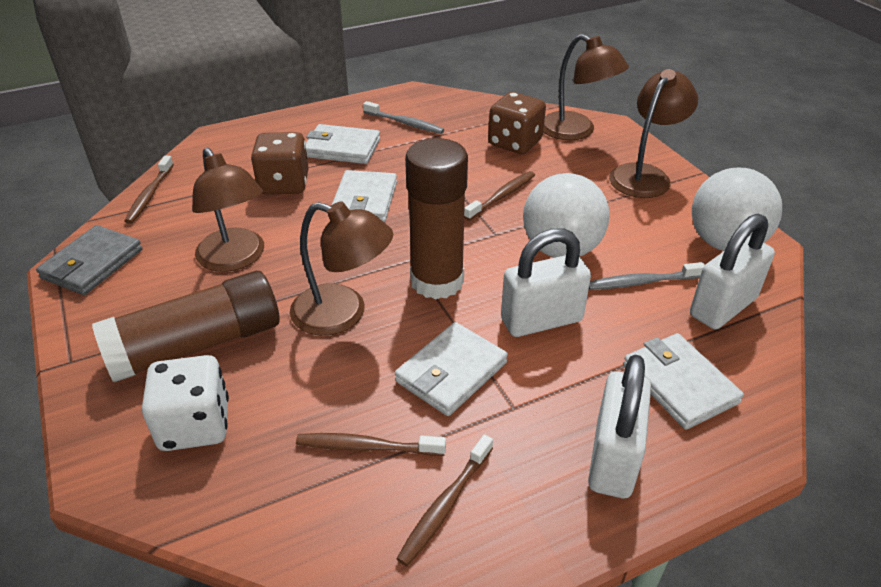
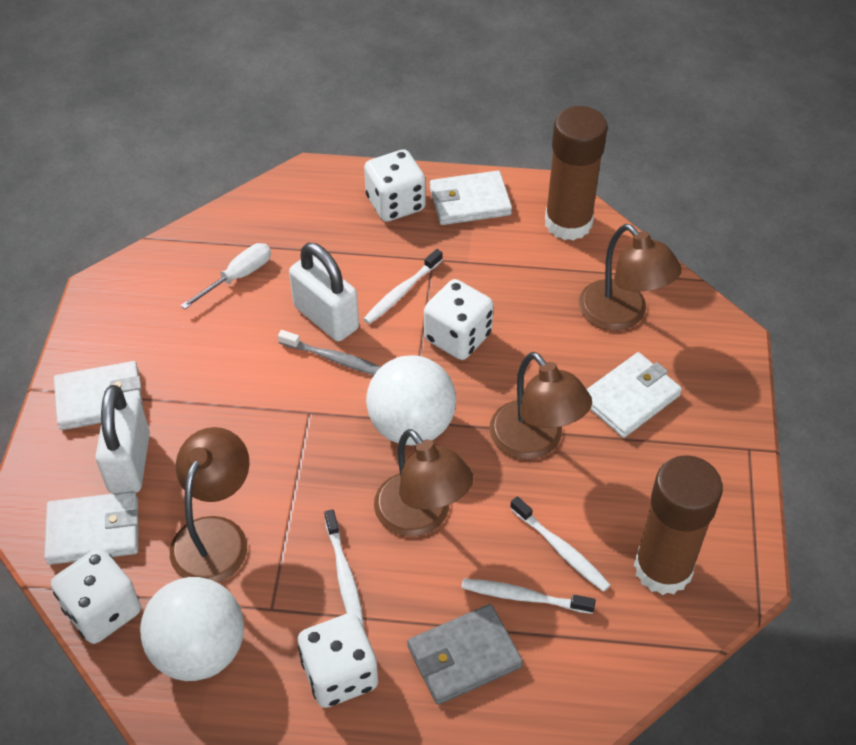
brown dice: [251,132,309,194] [488,92,546,154] = 2 -> none = 0
brown toothbrush: [124,156,174,224] [296,433,446,456] [396,434,493,566] [464,171,535,221] = 4 -> none = 0
grey toothbrush: [363,101,444,134] [589,262,705,290] = 2 -> [278,330,381,375] = 1
white dice: [142,355,229,451] = 1 -> [51,548,141,644] [298,613,378,708] [364,149,426,222] [424,279,494,360] = 4
white padlock: [501,228,591,337] [588,355,651,498] [690,213,775,329] = 3 -> [95,385,150,493] [289,243,359,342] = 2
white screwdriver: none = 0 -> [181,243,271,309] = 1
white toothbrush: none = 0 -> [324,509,364,628] [363,249,443,324] [461,579,596,614] [510,496,610,592] = 4

